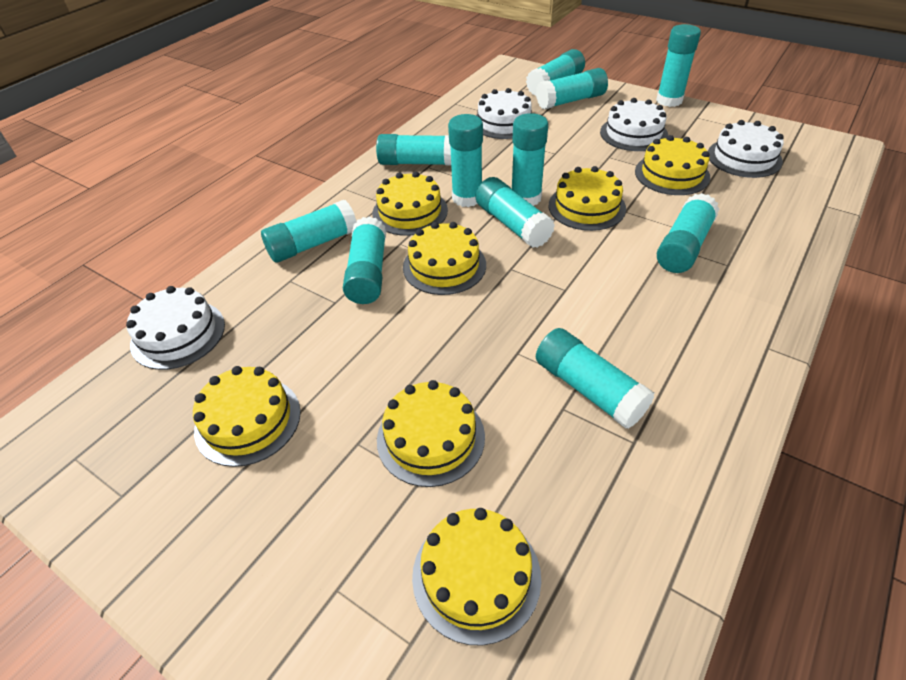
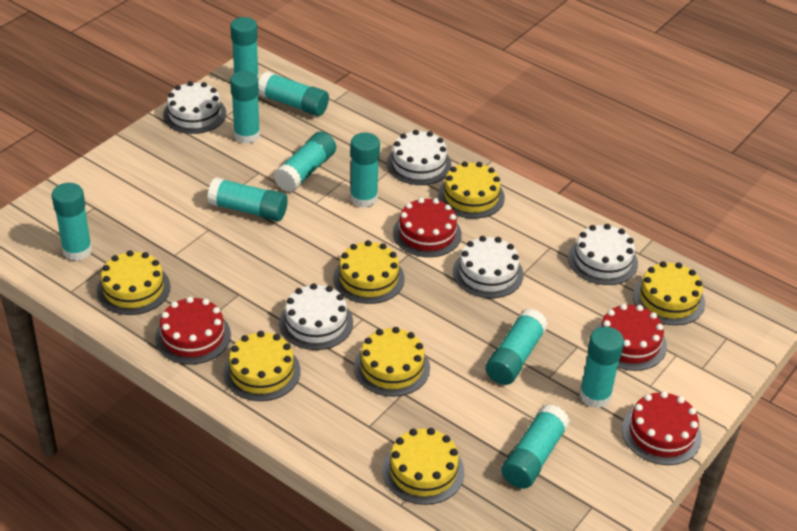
red cake: none = 0 -> [155,297,231,364] [393,198,462,257] [595,304,667,371] [622,391,702,465] = 4
turquoise glue stick: [261,200,357,263] [343,216,387,304] [376,134,451,165] [448,114,483,207] [475,177,555,248] [512,113,548,206] [526,49,585,96] [536,68,608,109] [536,328,655,429] [656,24,701,107] [657,193,719,273] = 11 -> [52,183,92,261] [207,177,288,221] [230,17,259,82] [230,71,260,144] [258,71,329,116] [274,131,336,192] [350,133,380,208] [486,309,548,385] [501,404,570,489] [580,326,624,408] = 10
white cake: [126,286,225,370] [476,88,532,139] [600,98,668,151] [708,120,784,178] = 4 -> [163,81,226,134] [279,283,353,350] [387,130,452,185] [453,236,524,298] [568,224,638,285] = 5

